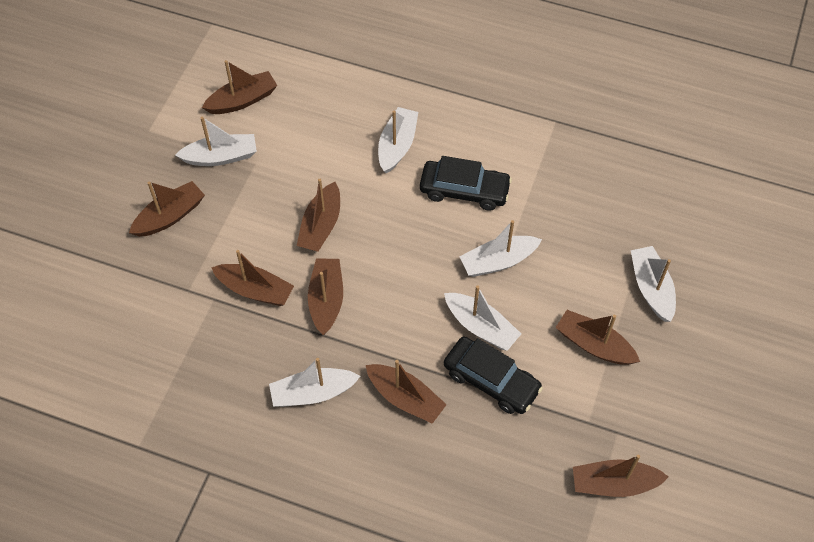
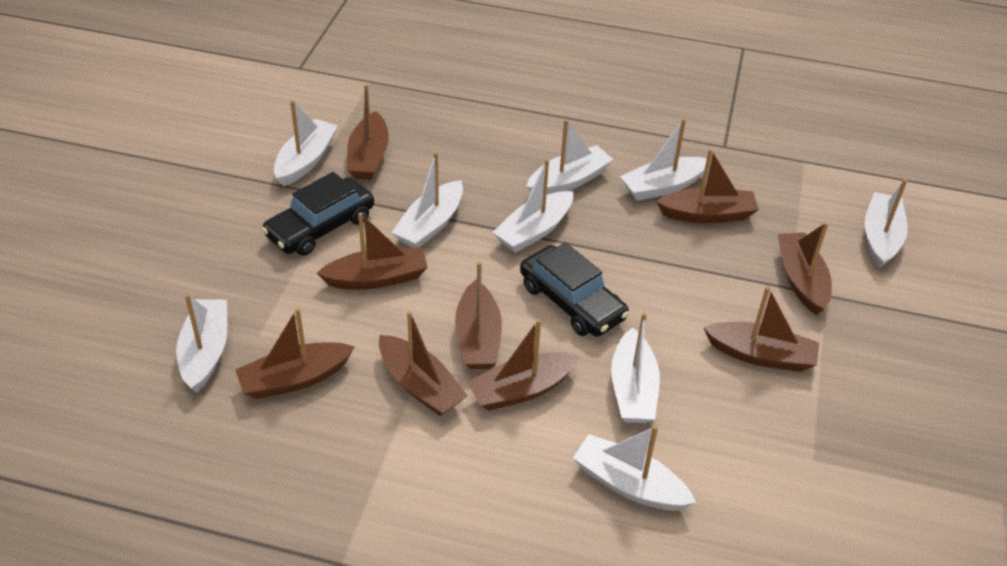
brown boat: [129,181,205,237] [202,60,278,114] [211,250,294,306] [296,179,340,252] [308,258,343,335] [366,360,447,424] [555,310,640,365] [573,455,669,497] = 8 -> [235,308,355,399] [317,212,428,290] [347,84,389,180] [379,311,468,416] [455,261,502,369] [467,319,580,411] [656,149,759,223] [703,286,819,372] [777,222,832,315] = 9
white boat: [175,116,257,166] [269,358,360,407] [378,107,418,174] [444,285,521,351] [460,220,542,277] [631,246,676,322] = 6 -> [176,294,227,393] [274,100,338,187] [391,152,463,248] [492,159,573,253] [526,119,614,195] [573,425,696,511] [611,313,660,423] [620,118,707,201] [865,179,908,268] = 9

